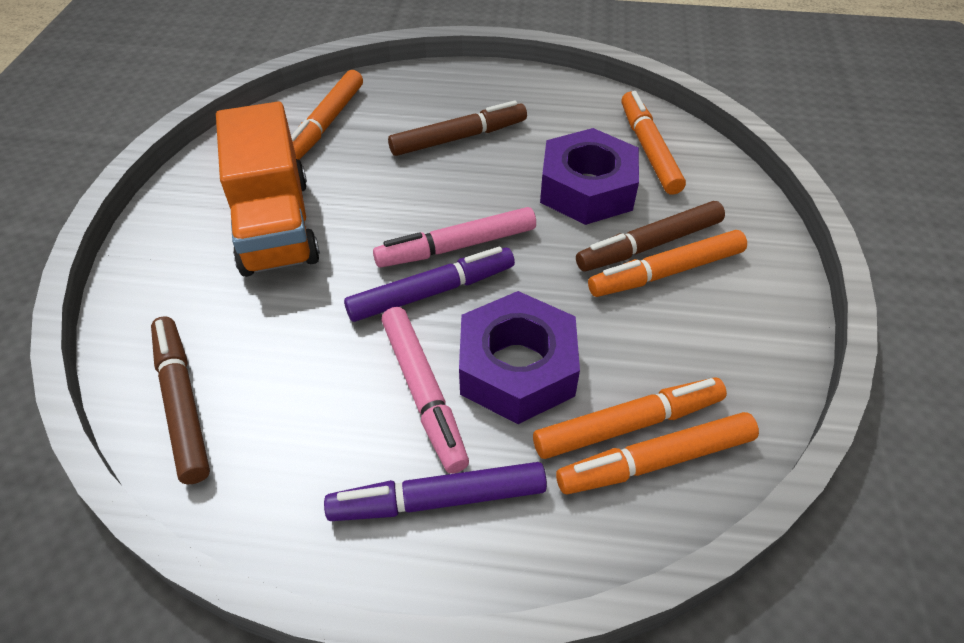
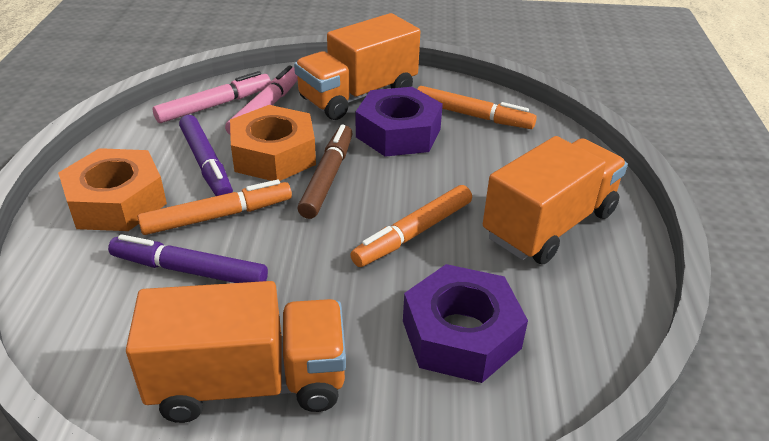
brown marker: [151,316,210,484] [388,101,527,156] [576,201,725,272] = 3 -> [298,125,353,219] = 1
orange marker: [291,70,363,160] [533,377,727,459] [556,412,759,495] [588,230,747,297] [621,91,686,195] = 5 -> [138,180,292,235] [350,185,472,267] [417,86,537,129] = 3
orange nut: none = 0 -> [58,148,167,231] [230,105,316,181] = 2
orange truck: [216,102,320,277] = 1 -> [126,281,346,423] [294,13,420,120] [483,136,628,264] = 3

